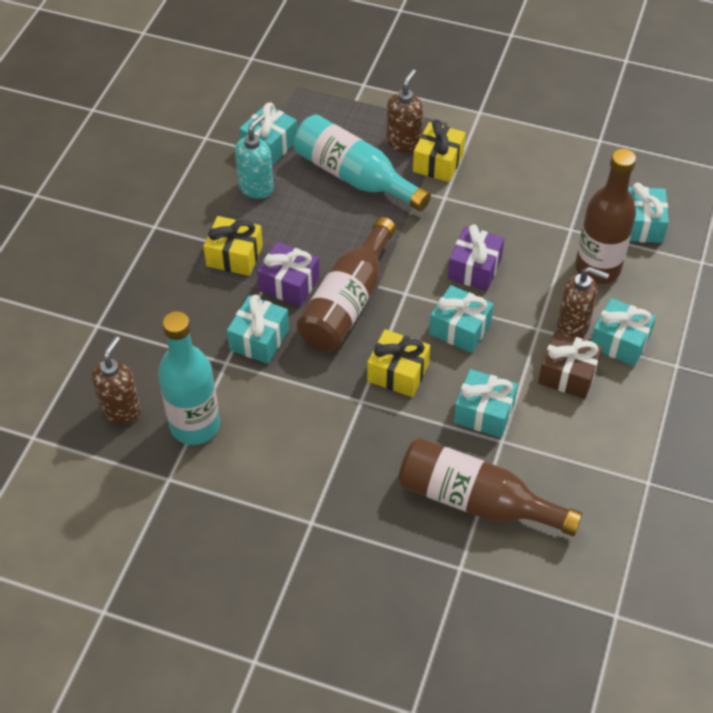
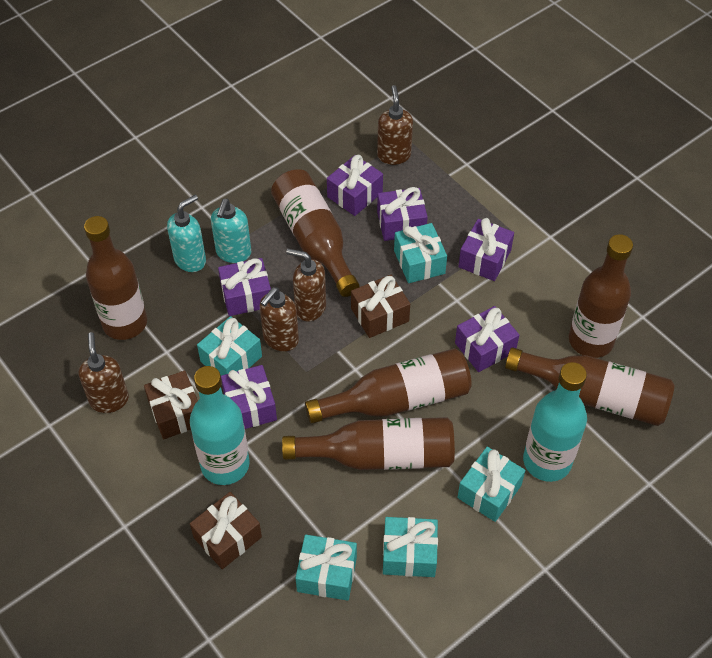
brown bottle: [297,217,396,351] [398,438,582,536] [575,149,636,284] = 3 -> [84,216,147,340] [271,169,360,297] [282,417,455,470] [305,348,472,424] [505,347,675,426] [569,234,633,358] = 6
brown gift: [538,331,603,399] = 1 -> [144,371,198,439] [190,492,262,569] [351,275,410,338] = 3
brown soap dispenser: [91,336,141,424] [386,69,423,153] [557,267,609,338] = 3 -> [79,332,129,413] [260,287,299,352] [286,249,326,322] [377,85,413,165] = 4
purple gift: [257,242,319,307] [448,224,505,291] = 2 -> [218,258,271,316] [221,365,277,429] [327,155,383,216] [377,187,428,241] [455,306,519,372] [458,218,514,281] = 6
turquoise gift: [227,295,289,364] [239,103,297,165] [429,285,494,353] [454,369,518,438] [591,298,656,366] [628,183,669,243] = 6 -> [197,316,262,376] [295,535,357,601] [383,517,438,577] [394,223,447,283] [457,447,525,522] = 5
turquoise soap dispenser: [235,114,274,199] = 1 -> [167,195,206,272] [211,199,251,263] = 2
yellow gift: [203,216,263,276] [367,329,430,397] [413,120,466,182] = 3 -> none = 0

